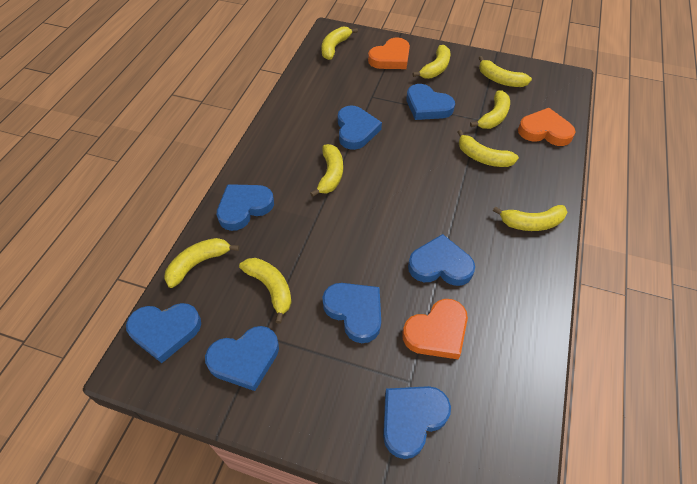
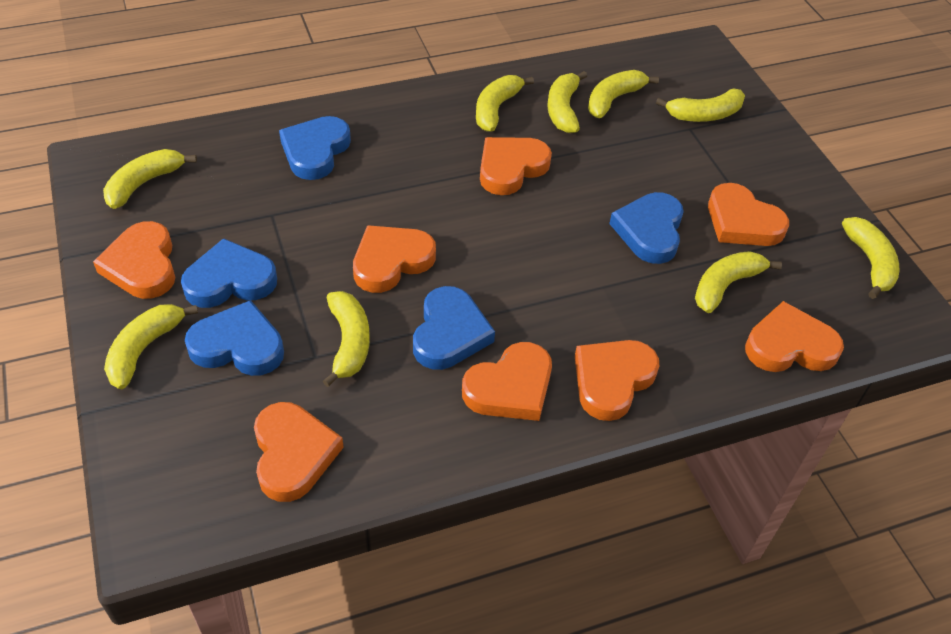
blue heart: [126,303,201,363] [205,326,279,391] [217,184,274,231] [322,283,381,343] [338,106,382,150] [383,386,451,459] [406,84,455,120] [408,234,475,286] = 8 -> [181,238,277,308] [185,300,284,376] [279,116,351,180] [413,286,495,370] [609,192,684,264] = 5
orange heart: [368,37,410,69] [402,299,468,359] [518,108,576,146] = 3 -> [93,221,175,299] [254,402,344,502] [353,225,436,293] [462,342,552,421] [480,137,552,195] [575,340,659,421] [708,183,789,246] [745,301,844,372] = 8

